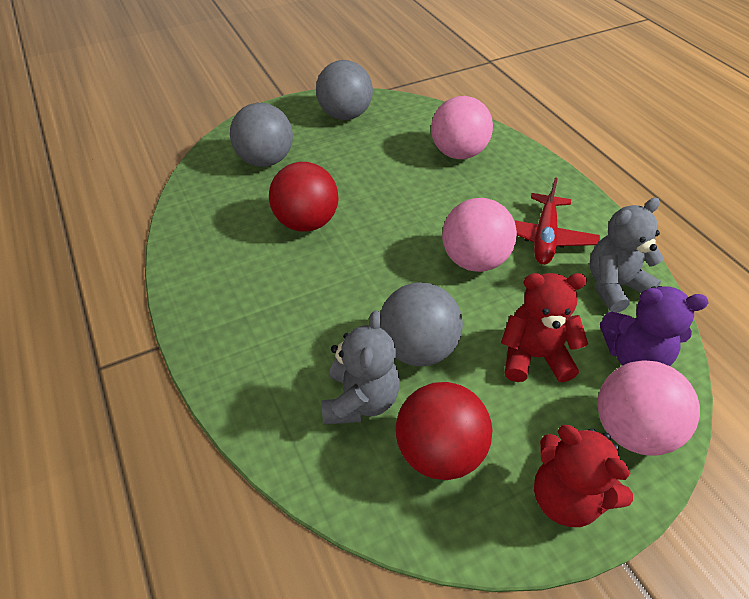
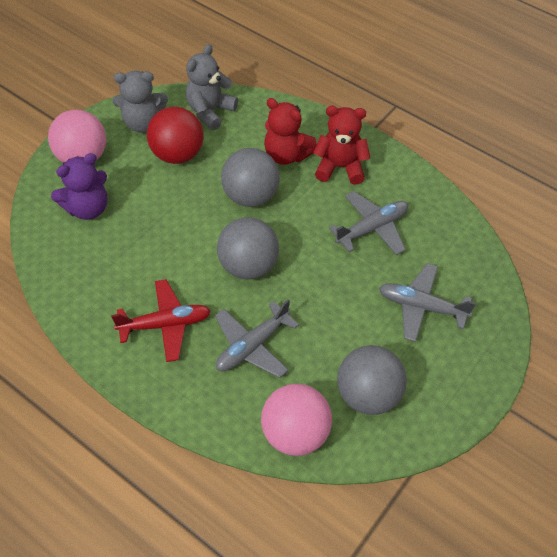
grey plane: none = 0 -> [215,299,299,378] [329,191,408,255] [379,263,476,342] = 3
pink ball: [431,96,493,159] [442,198,517,272] [597,361,700,456] = 3 -> [48,110,106,163] [261,384,332,456] = 2
red ball: [269,162,338,232] [396,382,492,480] = 2 -> [147,107,204,164] = 1

